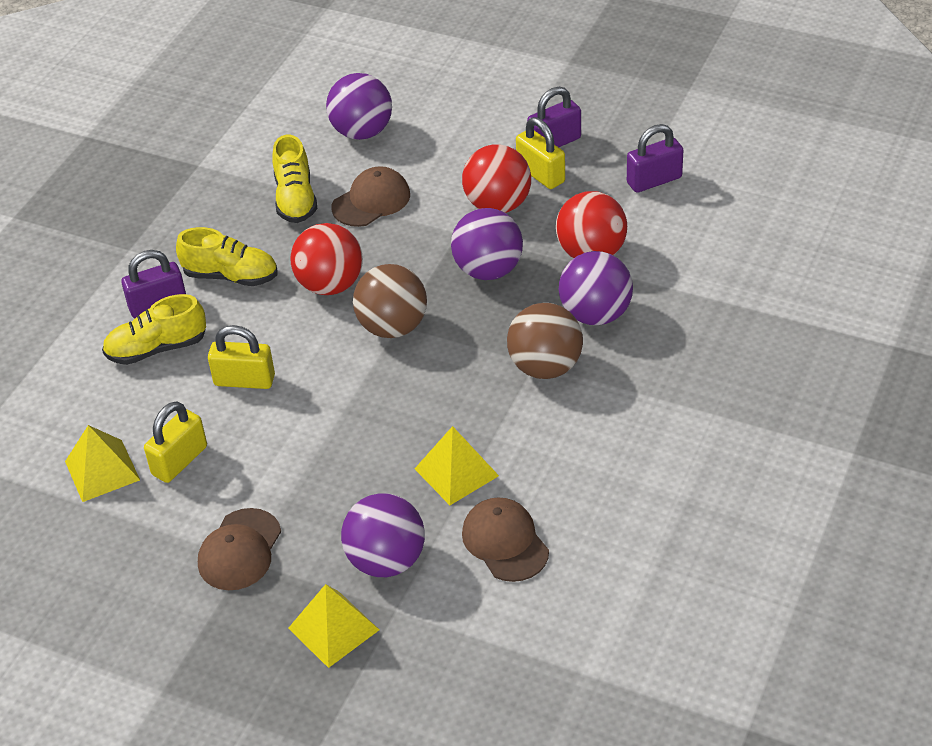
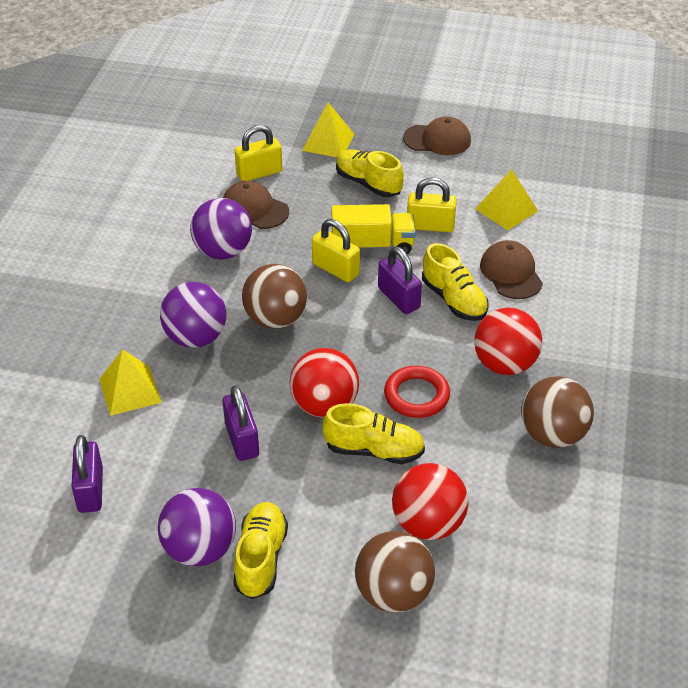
brown ball: [353,264,427,338] [507,303,583,379] = 2 -> [242,264,307,329] [355,531,435,613] [521,376,594,448] = 3
purple ball: [326,73,392,140] [341,493,425,577] [451,208,523,280] [559,251,633,325] = 4 -> [158,488,236,566] [160,282,226,348] [190,198,252,260] = 3
red ring: none = 0 -> [384,366,450,418] = 1
yellow shoe: [102,294,206,365] [176,227,278,286] [272,135,317,223] = 3 -> [233,502,288,599] [322,403,425,464] [336,149,404,197] [422,243,489,321] = 4
yellow truck: none = 0 -> [332,204,416,254] = 1

